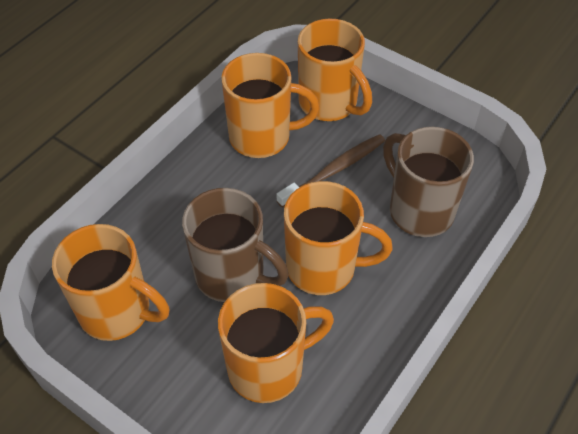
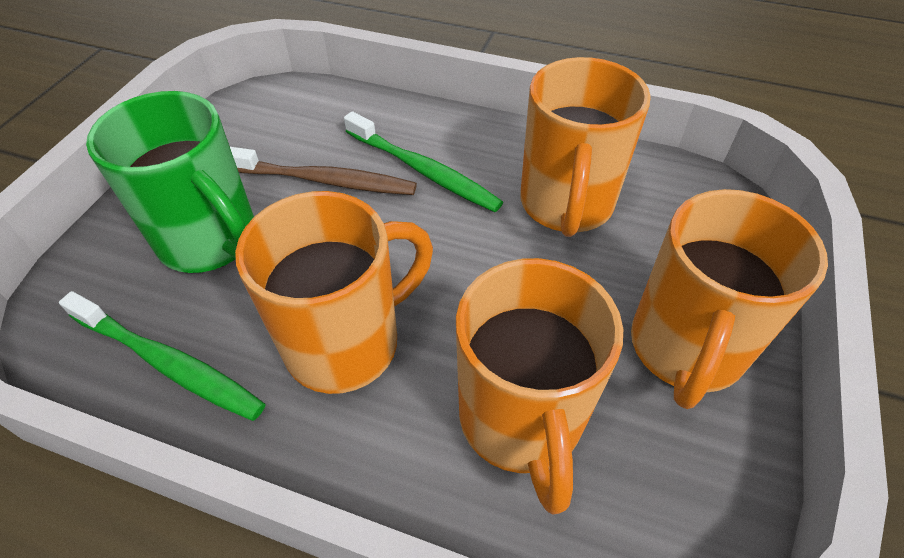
brown mug: [182,188,289,302] [383,127,474,237] = 2 -> none = 0
green mug: none = 0 -> [86,91,254,273] = 1
green toothbrush: none = 0 -> [59,291,265,421] [344,111,503,212] = 2
orange mug: [52,224,170,341] [218,283,334,403] [221,53,320,158] [284,181,393,295] [298,19,372,121] = 5 -> [235,191,433,394] [456,258,623,515] [520,57,651,237] [631,189,828,409] = 4

